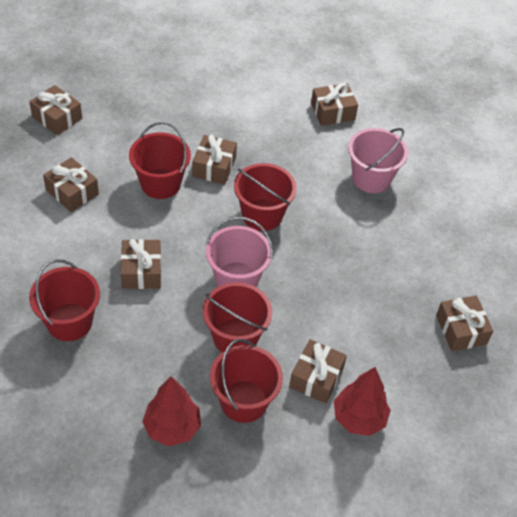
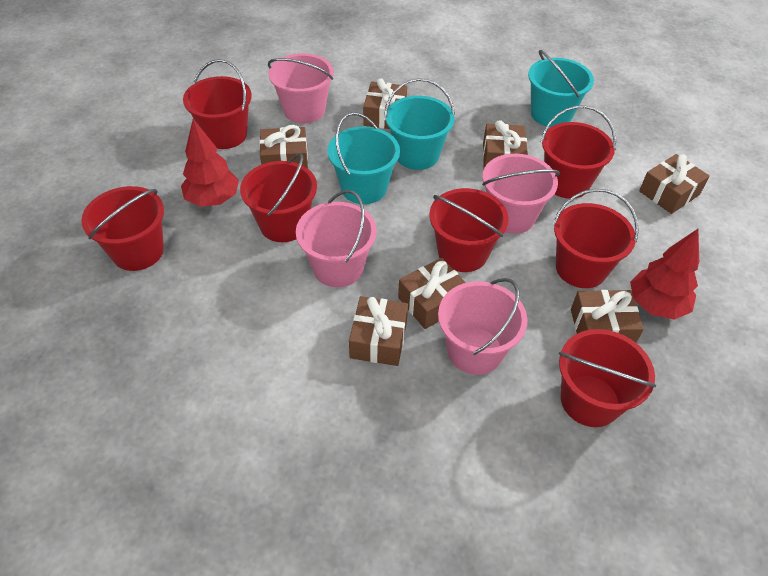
pink bucket: [206,217,273,287] [348,128,408,193] = 2 -> [268,53,334,123] [296,190,377,287] [438,278,527,375] [482,154,560,234] = 4
red bucket: [29,259,100,341] [129,122,191,199] [203,282,272,352] [210,339,283,423] [234,163,296,231] = 5 -> [81,186,164,271] [183,59,252,149] [240,153,317,242] [429,188,509,272] [541,105,616,199] [553,189,639,288] [559,329,656,427] = 7
turquoise bucket: none = 0 -> [327,112,400,204] [384,78,455,170] [528,50,594,127] = 3

